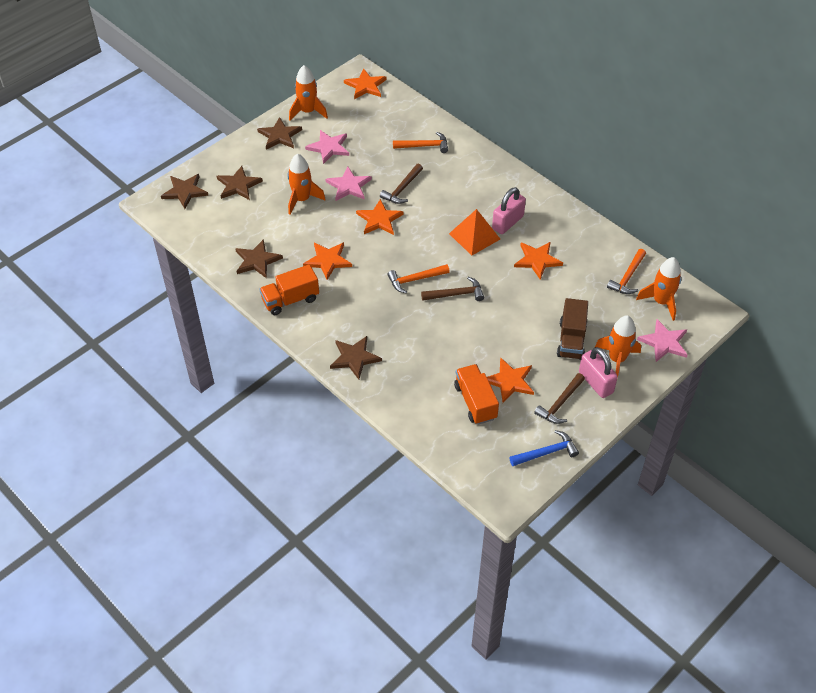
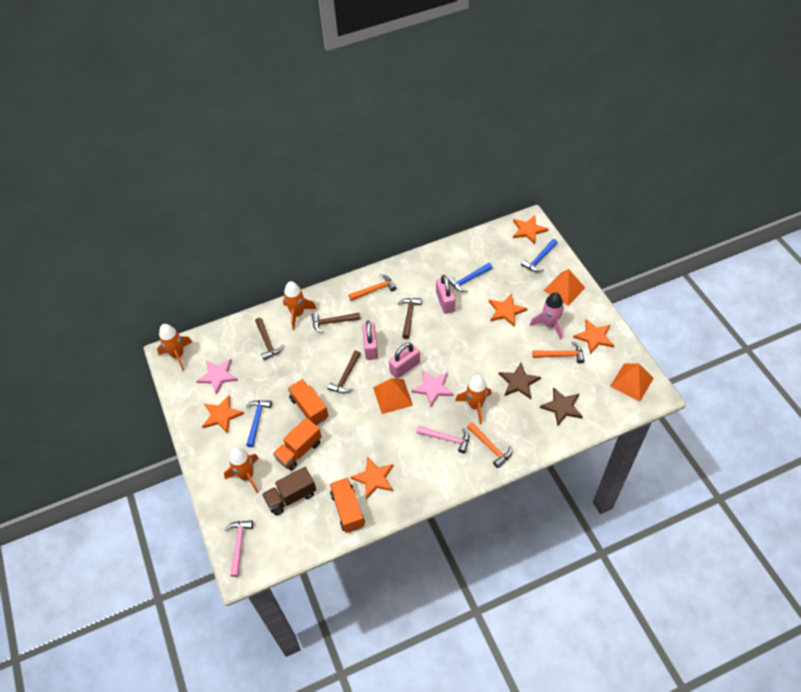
blue hammer: [510,430,579,466] = 1 -> [245,400,272,448] [448,263,492,292] [521,239,558,272] = 3
brown hammer: [380,164,423,204] [421,277,484,301] [534,373,585,424] = 3 -> [255,318,284,360] [311,313,360,333] [327,351,361,394] [398,298,422,339] = 4
brown star: [161,174,208,209] [217,166,263,200] [235,239,283,278] [257,117,302,150] [330,336,382,380] = 5 -> [499,363,541,399] [540,387,583,426] = 2
orange pyramid: [449,209,500,256] = 1 -> [373,378,413,414] [544,269,585,306] [610,363,654,401] = 3
orange truck: [259,264,319,315] [454,364,499,425] = 2 -> [273,418,322,471] [288,379,329,425] [330,478,365,533] = 3
pink hammer: none = 0 -> [225,520,253,577] [416,426,469,453] = 2
pink padlock: [492,187,526,234] [579,347,618,398] = 2 -> [362,321,378,360] [389,342,420,379] [436,275,455,314] = 3
pink rocket: none = 0 -> [530,292,564,340] = 1
pink star: [305,130,349,164] [325,166,372,201] [637,319,688,362] = 3 -> [196,359,238,395] [412,371,454,407] = 2

